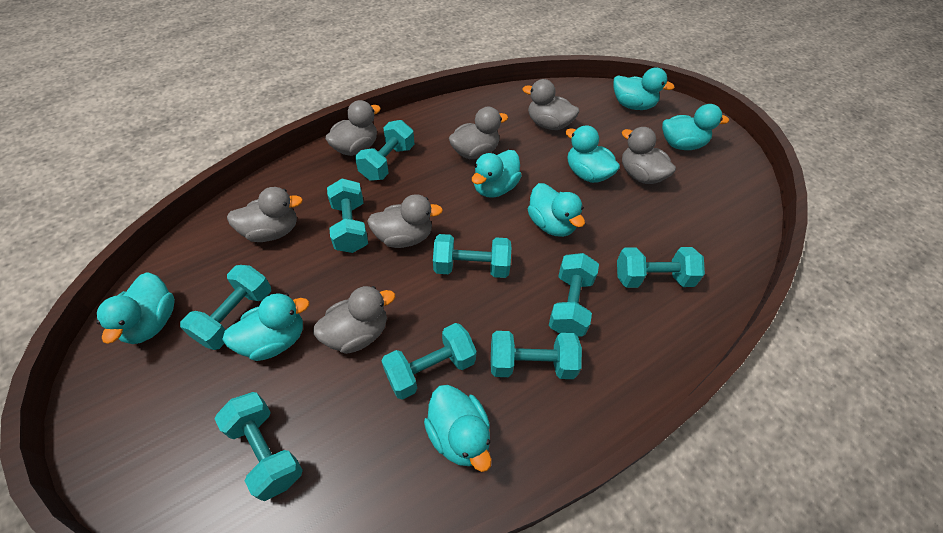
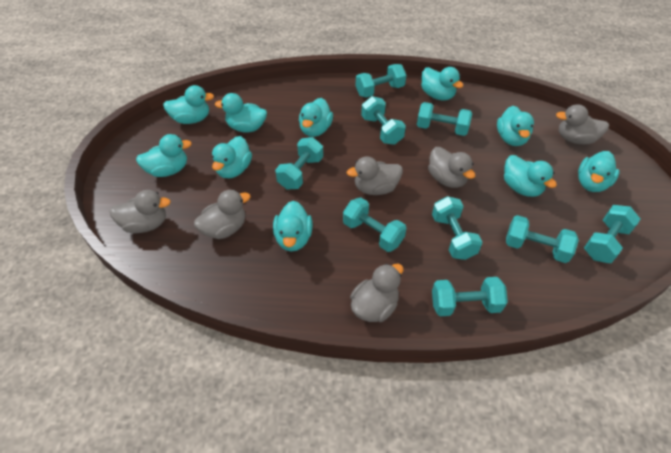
grey duck: [227,187,303,242] [313,286,395,354] [325,100,381,156] [367,194,443,248] [449,107,508,159] [522,79,579,130] [622,127,676,184] = 7 -> [110,190,171,233] [194,190,251,239] [347,156,403,195] [350,264,403,322] [428,147,475,188] [556,104,609,144] = 6
turquoise duck: [96,272,175,344] [222,293,309,361] [424,385,492,472] [472,150,522,198] [528,183,585,237] [566,125,620,183] [613,67,675,110] [662,104,729,150] = 8 -> [136,134,192,177] [163,85,214,124] [212,136,252,178] [215,93,267,132] [273,201,313,252] [299,98,333,137] [421,67,463,101] [497,106,534,146] [504,155,557,197] [578,151,619,192] = 10

